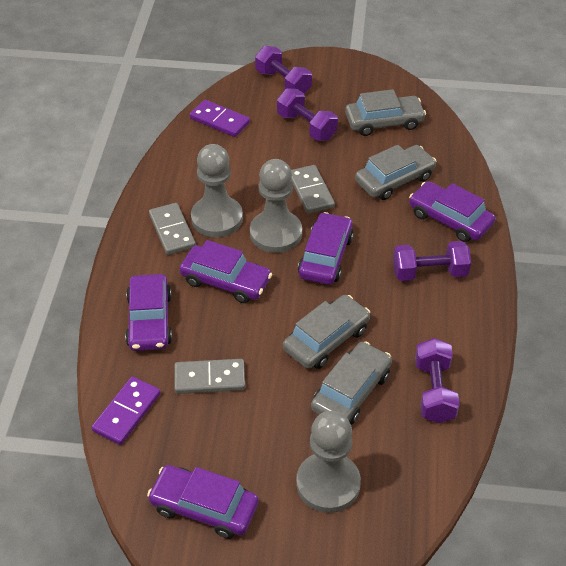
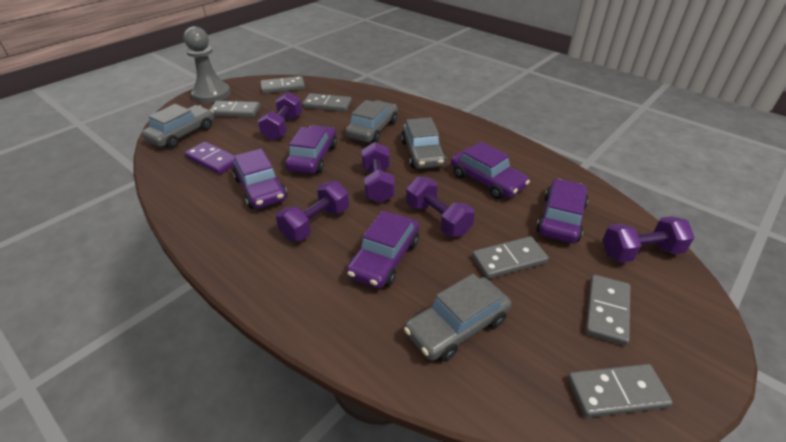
grey domino: [149,203,196,255] [174,359,245,394] [291,165,335,214] = 3 -> [209,101,260,117] [261,76,305,94] [303,93,352,112] [472,236,549,279] [568,364,673,418] [585,275,630,346] = 6
grey pawn: [191,144,243,237] [250,159,302,253] [296,411,361,513] = 3 -> [184,26,231,103] = 1
purple domino: [91,376,160,445] [190,100,250,137] = 2 -> [184,142,235,174] = 1
purple dumbbell: [255,46,312,94] [277,88,338,141] [393,241,471,281] [415,338,460,423] = 4 -> [258,92,302,140] [276,181,349,241] [362,142,395,203] [406,177,475,237] [602,216,695,263] = 5

